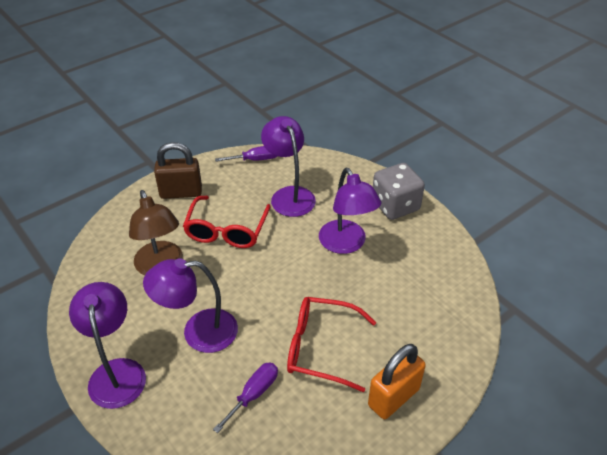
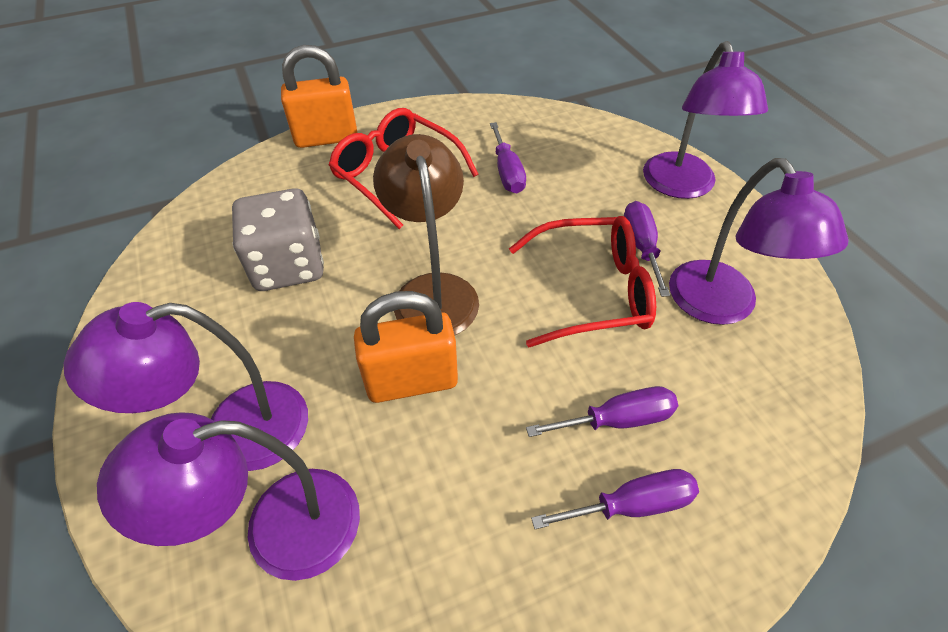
brown padlock: [154,142,202,199] = 1 -> none = 0
orange padlock: [368,344,426,419] = 1 -> [281,45,357,148] [354,291,458,403] = 2
purple screwdriver: [213,362,278,433] [215,146,277,162] = 2 -> [490,122,526,193] [526,386,678,437] [531,469,699,529] [624,201,670,297] = 4

